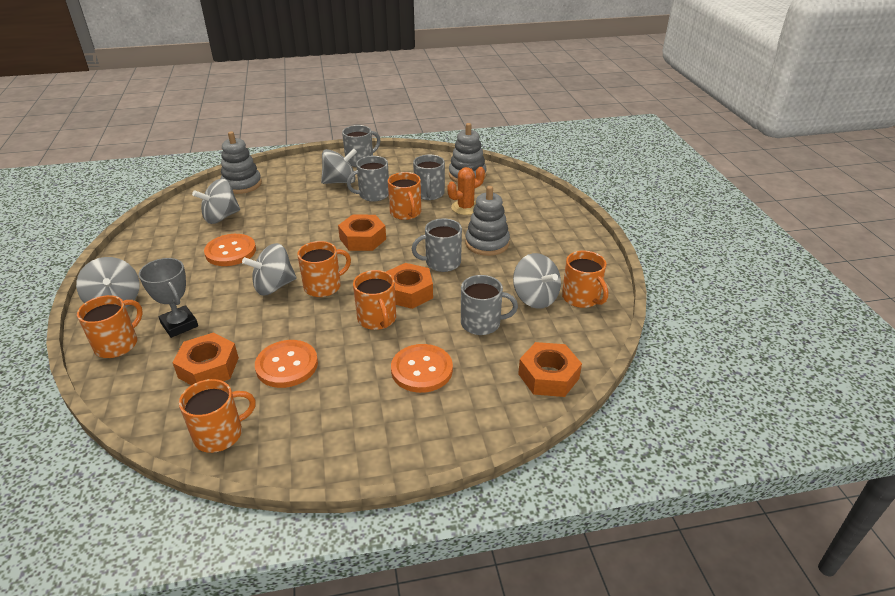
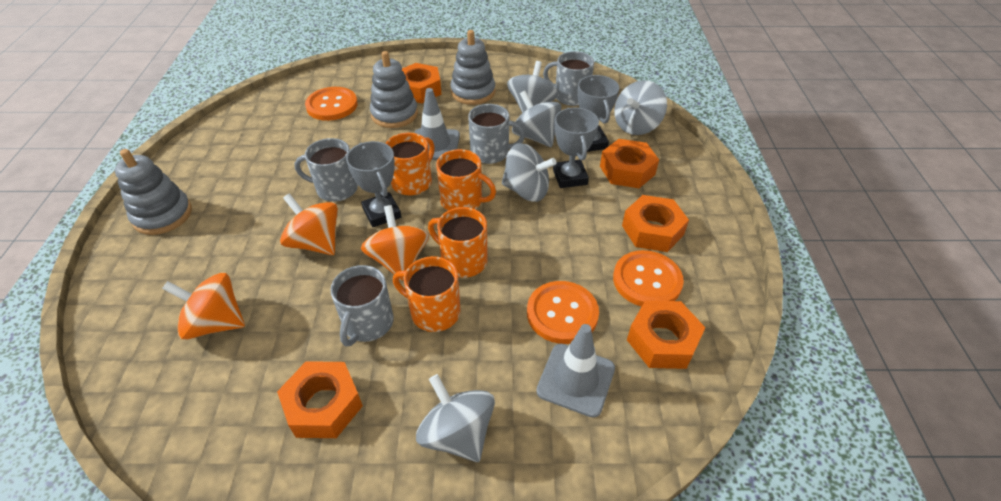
grey mug: [342,125,380,167] [347,156,389,202] [412,218,462,272] [413,155,445,200] [461,275,518,335] = 5 -> [294,138,358,202] [330,265,394,346] [468,104,525,164] [543,51,594,106] = 4
grey traffic cone: none = 0 -> [415,88,460,160] [536,324,615,418] = 2
grey trophy: [139,258,198,338] = 1 -> [346,141,401,227] [553,108,599,188] [577,75,619,152] = 3
orange cactus: [448,167,485,215] = 1 -> none = 0
orange mug: [77,295,143,358] [179,379,256,453] [297,241,351,297] [353,270,396,330] [388,172,421,220] [562,251,608,308] = 6 -> [385,133,435,195] [393,256,461,332] [428,207,488,278] [436,149,496,211] = 4
orange nut: [173,332,239,385] [338,215,386,251] [386,263,433,309] [518,342,582,397] = 4 -> [277,361,363,438] [402,63,442,103] [600,139,659,188] [622,195,689,252] [627,300,706,369] = 5
orange spinning top: none = 0 -> [162,273,245,340] [280,193,338,255] [361,205,429,281] = 3

